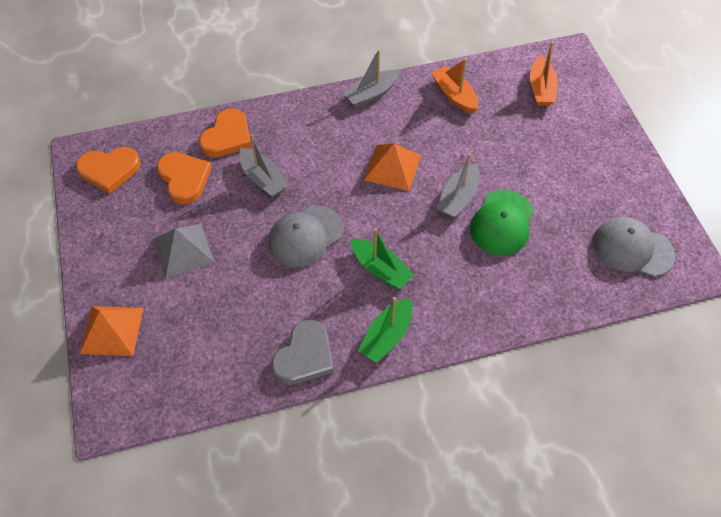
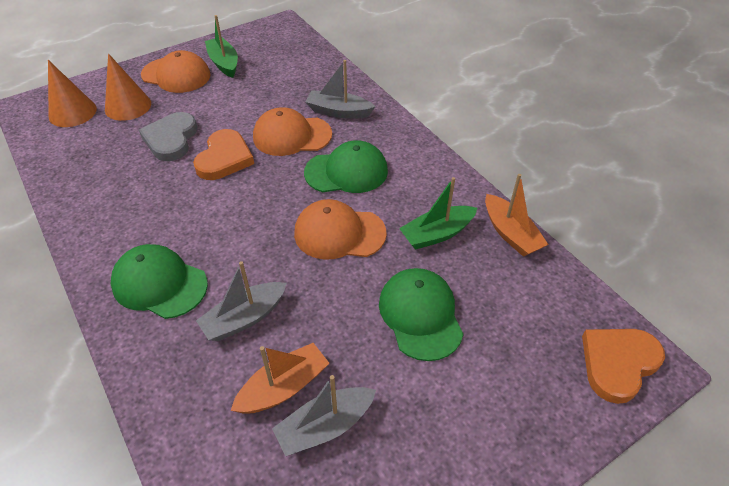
green cap: [470,190,534,255] = 1 -> [110,244,208,319] [304,140,388,193] [379,268,463,361] = 3
grey cap: [269,205,343,268] [593,217,675,277] = 2 -> none = 0
grey pyramid: [153,224,215,279] = 1 -> none = 0
orange cap: none = 0 -> [141,50,211,93] [253,107,332,156] [294,199,387,260] = 3
orange cone: none = 0 -> [48,60,97,127] [105,53,151,121] = 2
orange heart: [76,147,140,194] [157,152,212,204] [199,108,252,157] = 3 -> [193,129,254,180] [582,329,665,404] = 2
orange pyramid: [80,306,144,356] [364,143,421,191] = 2 -> none = 0

